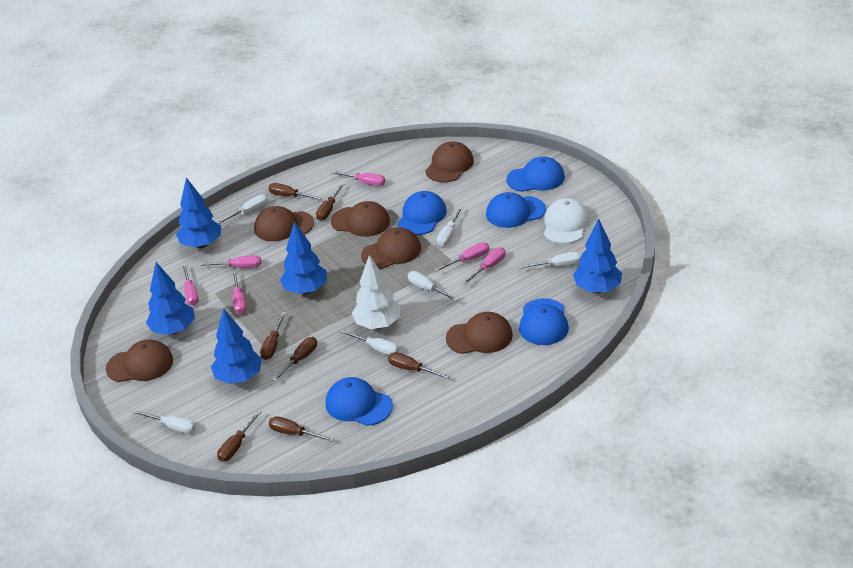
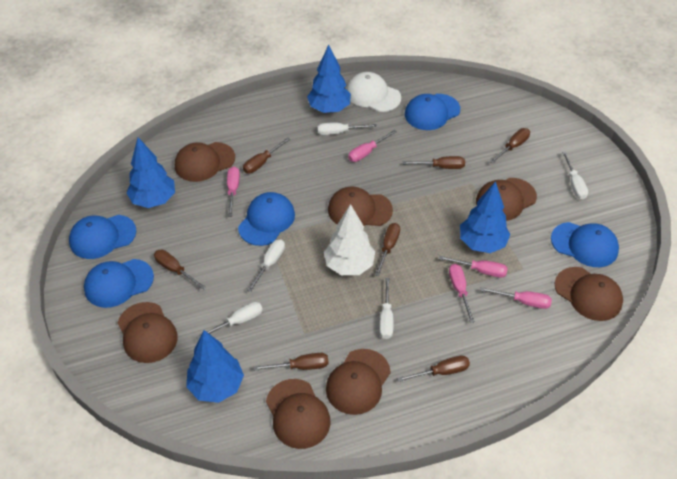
blue tree: [146,262,195,335] [176,178,221,248] [211,308,262,384] [280,222,327,294] [573,219,622,293] = 5 -> [126,137,175,208] [186,330,244,403] [307,45,351,113] [460,181,510,253] = 4
brown cap: [106,339,173,382] [254,206,314,242] [331,201,390,237] [361,227,421,269] [425,141,474,182] [446,312,513,354] = 6 -> [118,302,178,363] [175,142,235,182] [266,379,331,449] [326,349,391,415] [328,186,393,226] [476,178,537,221] [555,267,623,321] = 7
pink screwdriver: [182,264,199,305] [199,256,261,268] [232,271,246,314] [331,171,385,186] [435,242,489,272] [463,247,506,285] = 6 -> [227,167,240,217] [348,130,397,162] [439,256,508,278] [449,264,475,323] [480,287,552,309] = 5
white screwdriver: [133,410,196,433] [216,194,268,224] [341,330,399,355] [408,271,458,302] [437,207,463,246] [518,252,581,269] = 6 -> [196,302,263,340] [247,239,285,292] [317,122,377,135] [379,278,394,339] [562,151,588,199] = 5

